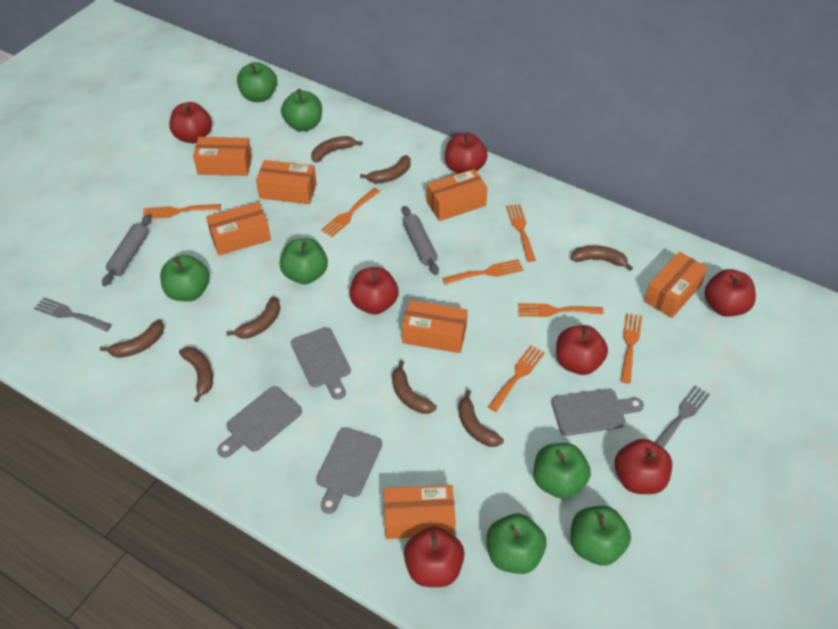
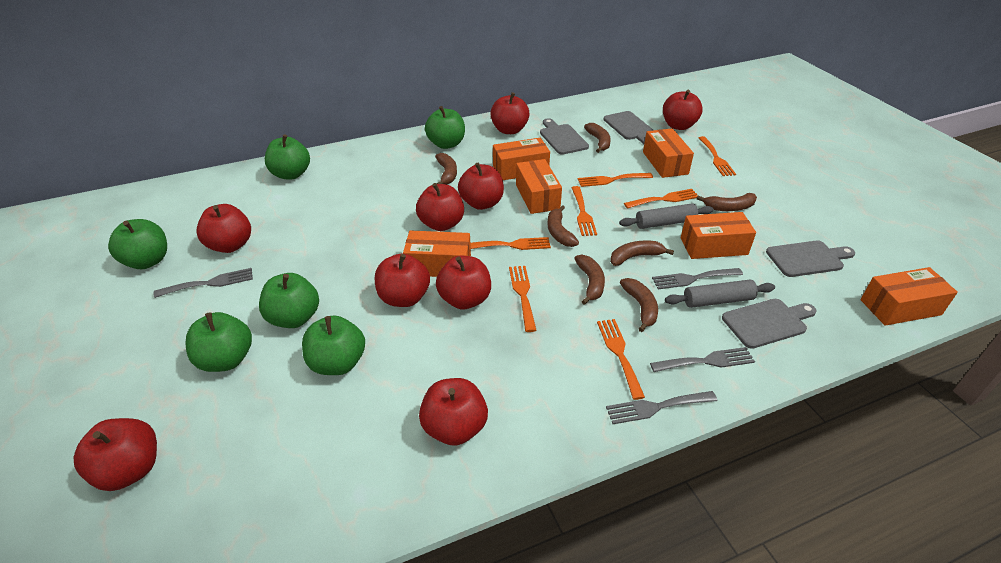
brown banana: [100,320,164,358] [179,347,213,402] [226,296,280,339] [311,136,363,163] [360,155,411,184] [392,360,437,414] [458,390,504,447] [571,245,633,271] = 8 -> [435,153,457,184] [547,205,579,247] [574,254,605,305] [584,123,611,153] [610,241,674,266] [620,278,658,332] [696,193,757,211] = 7
green apple: [160,255,210,301] [237,62,277,102] [280,238,328,284] [281,89,322,131] [487,514,547,574] [533,443,591,499] [571,506,631,566] = 7 -> [108,219,167,269] [185,312,252,372] [259,273,319,328] [265,134,310,180] [302,315,365,375] [425,106,465,149] = 6
grey fork: [34,297,112,332] [654,385,710,448] = 2 -> [154,268,253,298] [606,391,717,424] [650,347,755,372] [652,268,743,289] = 4
orange box: [193,137,252,176] [206,202,271,255] [256,160,317,204] [384,485,456,539] [402,300,468,353] [427,169,488,221] [644,252,708,318] = 7 -> [403,230,471,277] [493,138,550,180] [516,159,562,214] [643,128,694,178] [680,212,756,259] [861,267,958,326] = 6
red apple: [169,102,212,143] [350,267,399,314] [404,526,465,587] [445,132,488,173] [556,325,608,375] [615,439,672,494] [705,269,756,317] = 7 -> [74,418,157,491] [196,204,251,253] [375,254,430,307] [416,183,464,231] [419,378,488,446] [436,256,491,309] [458,163,504,210] [490,92,530,134] [663,90,703,130] = 9

